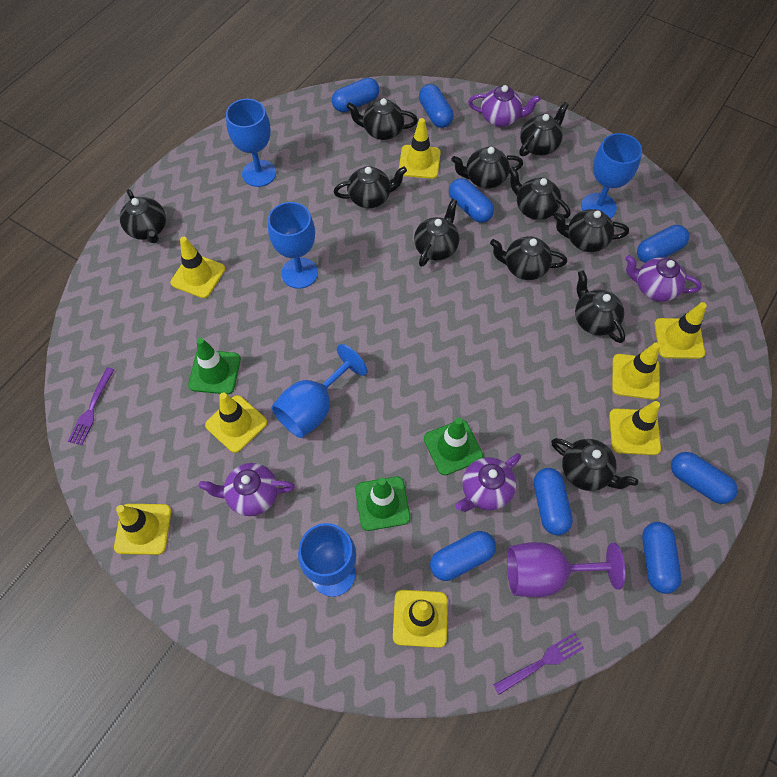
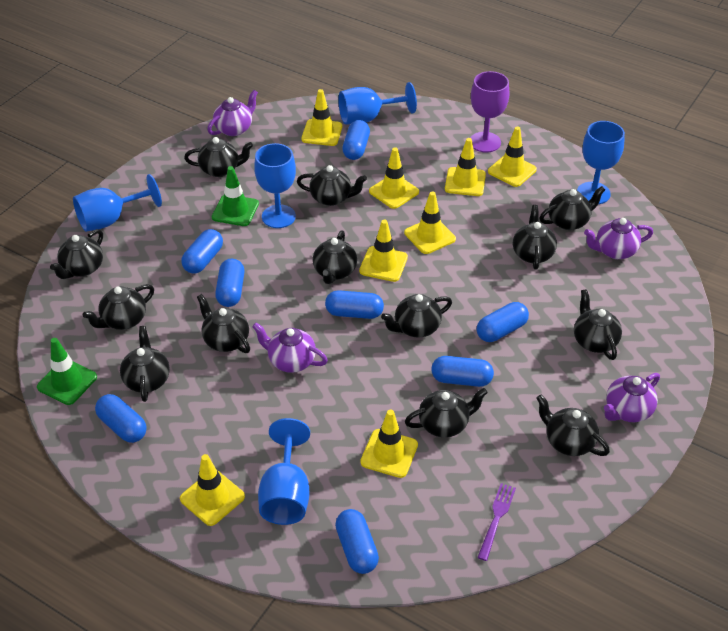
black teapot: [120,189,166,243] [334,166,407,208] [346,98,418,140] [414,199,459,267] [451,147,523,188] [490,236,567,280] [509,167,571,220] [519,102,569,156] [551,438,638,491] [554,209,629,252] [575,271,625,343] = 11 -> [50,229,103,279] [83,284,154,330] [120,326,170,402] [184,137,253,177] [197,294,250,353] [297,165,367,206] [313,230,357,284] [381,294,452,338] [405,388,488,438] [513,205,557,270] [536,394,610,456] [539,186,605,230] [574,289,622,360] = 13
green traffic cone: [188,338,241,394] [355,477,410,531] [424,418,483,475] = 3 -> [37,338,97,405] [212,166,259,226] = 2
purple fork: [68,367,115,445] [493,632,584,695] = 2 -> [477,483,516,561] = 1

